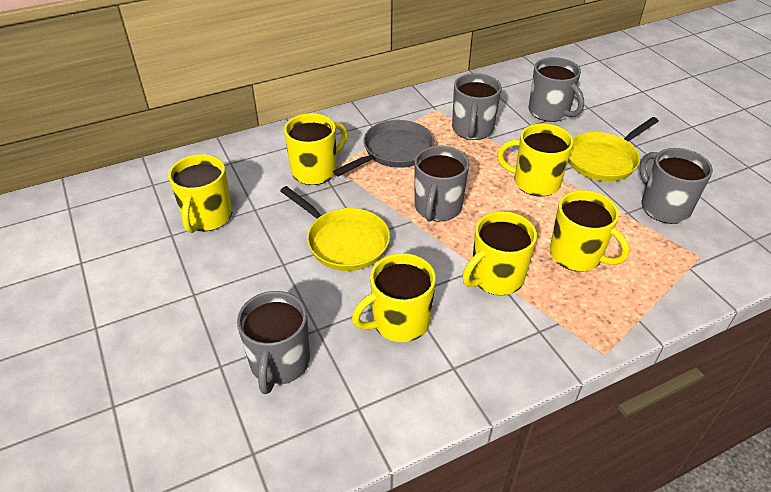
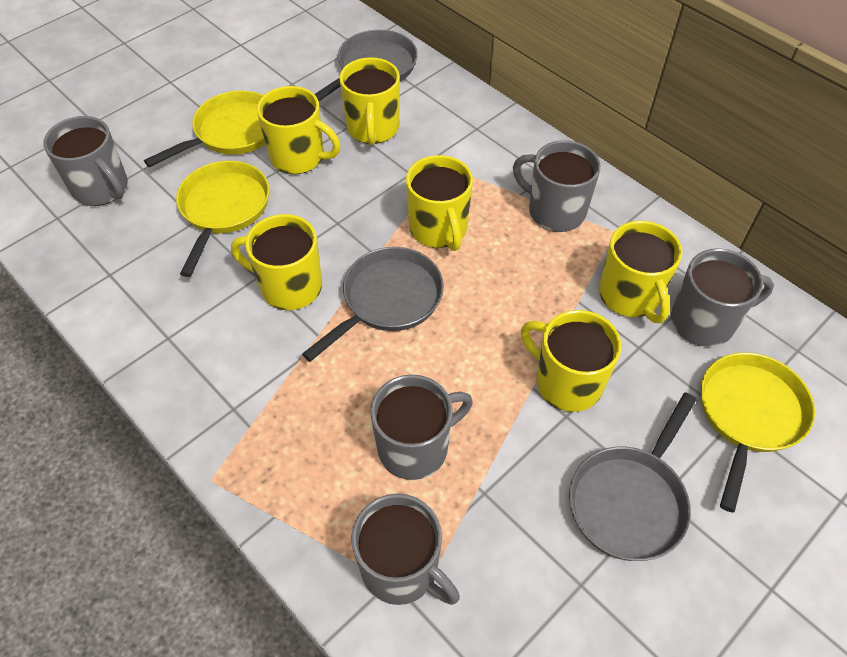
grey pan: [333,120,434,177] = 1 -> [302,247,444,362] [314,30,418,101] [569,392,697,561] = 3
yellow pan: [280,186,390,271] [568,117,659,182] = 2 -> [144,91,265,167] [176,161,270,277] [701,352,815,513] = 3

